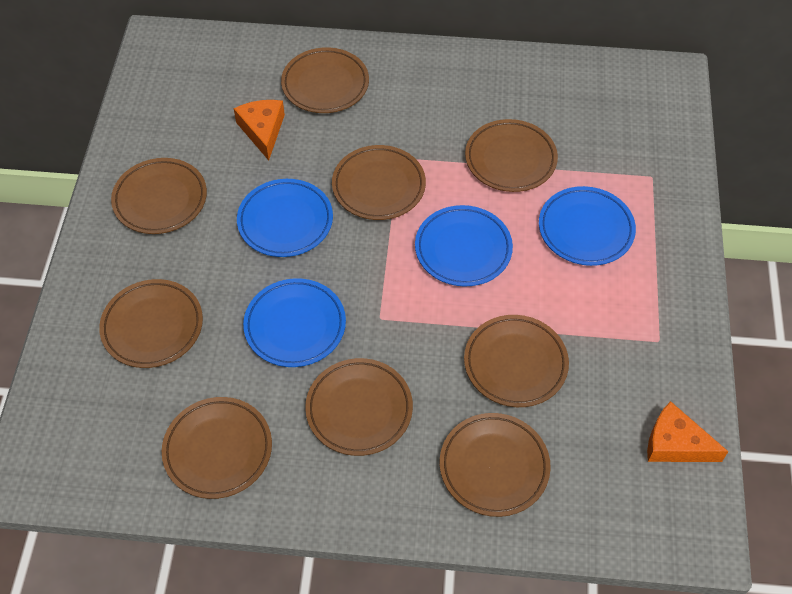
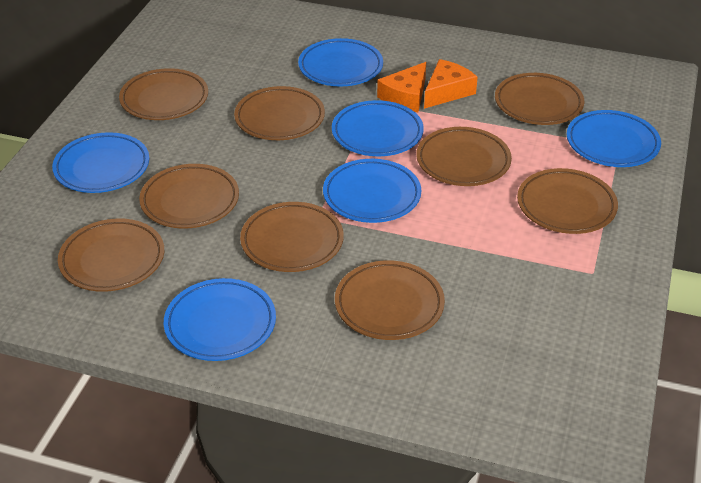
blue plate: [237,179,333,257] [243,278,346,367] [415,205,513,286] [539,186,636,266] = 4 -> [52,132,149,193] [164,278,276,361] [298,38,383,87] [323,159,421,223] [332,100,424,156] [567,110,661,167] = 6

